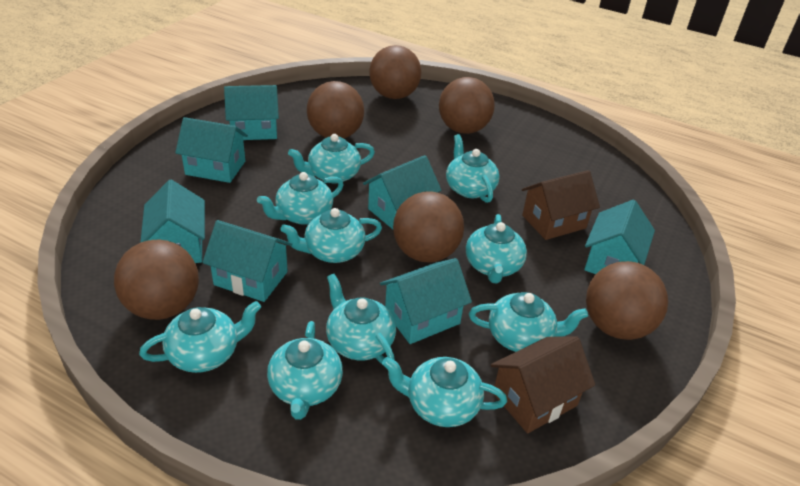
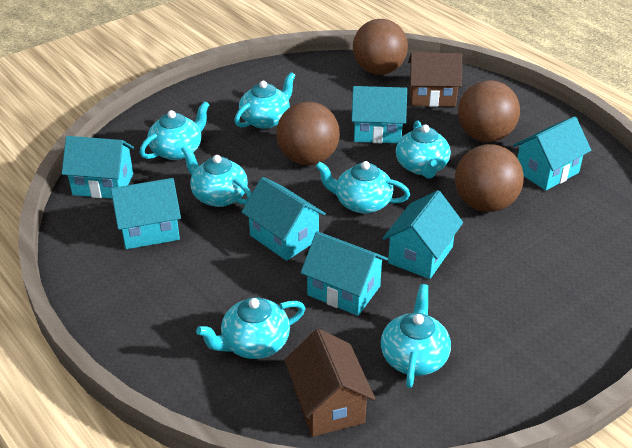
brown ball: [114,240,199,320] [307,81,364,138] [369,45,421,99] [393,192,464,263] [439,77,495,134] [586,261,668,340] = 6 -> [276,102,340,165] [353,19,408,75] [455,144,524,212] [458,80,520,142] = 4
turquoise teapot: [139,301,261,373] [257,172,344,225] [267,321,343,420] [280,208,382,263] [288,134,375,183] [326,274,396,364] [382,357,507,427] [446,134,500,203] [466,214,527,284] [469,292,588,352] = 10 -> [140,101,209,160] [181,145,252,207] [196,297,305,359] [234,72,296,129] [315,161,410,214] [381,284,451,388] [396,120,451,178] = 7

